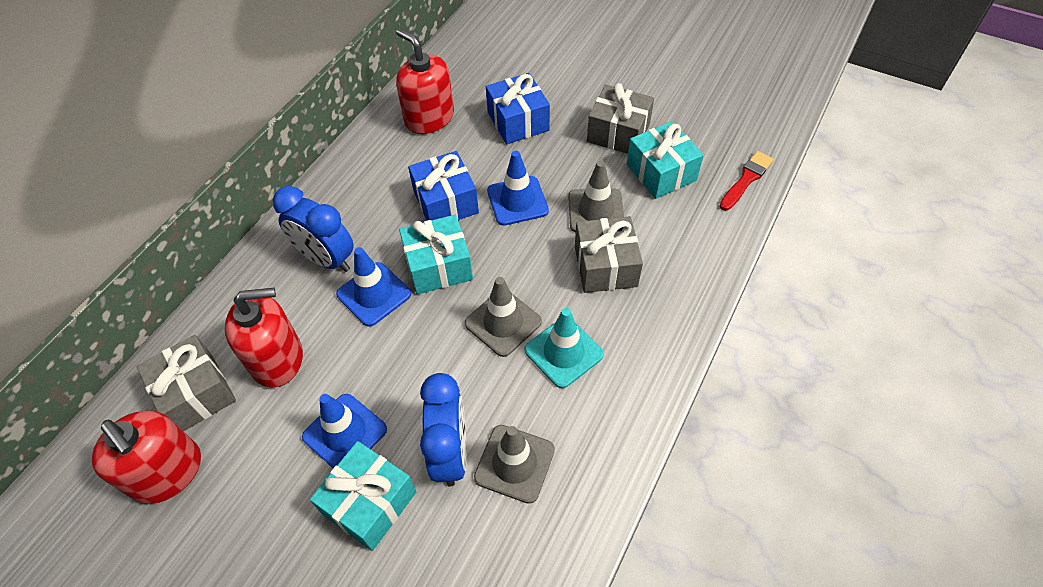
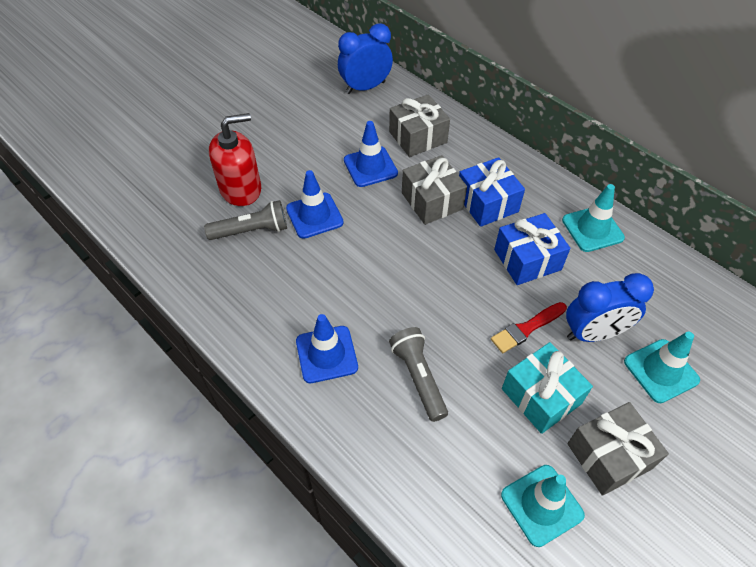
grey flashlight: none = 0 -> [204,200,287,240] [389,327,448,422] = 2
grey traffic cone: [465,277,542,357] [474,425,555,504] [568,161,624,232] = 3 -> none = 0
red soap dispenser: [92,410,201,504] [225,288,303,388] [396,28,454,134] = 3 -> [209,113,261,206] = 1
turquoise gift: [310,441,416,551] [399,215,473,294] [627,121,704,199] = 3 -> [502,342,593,434] = 1
turquoise traffic cone: [525,308,604,388] = 1 -> [501,465,585,547] [562,184,625,252] [624,331,700,403] = 3

